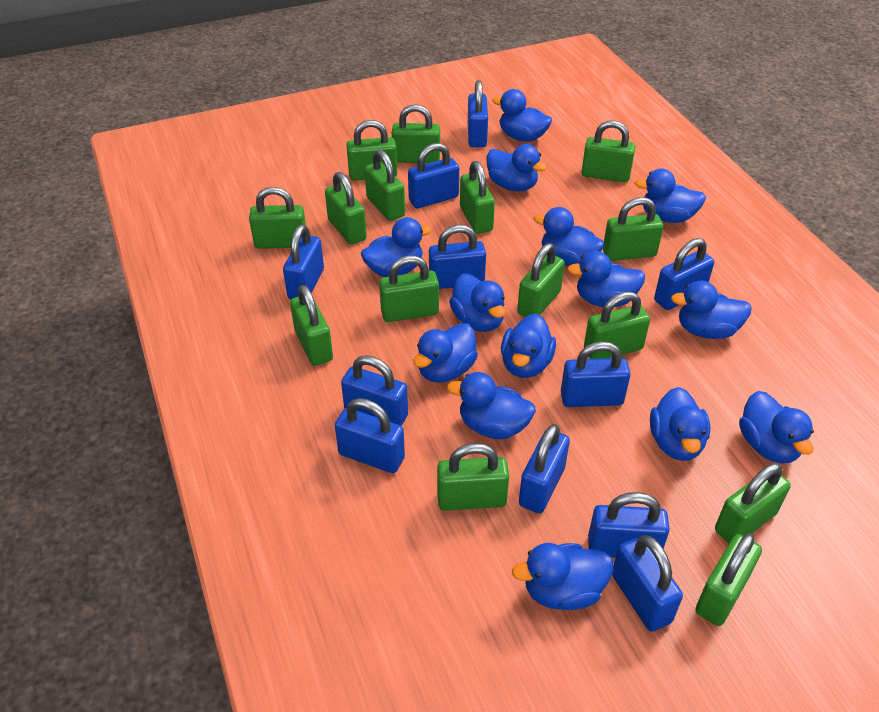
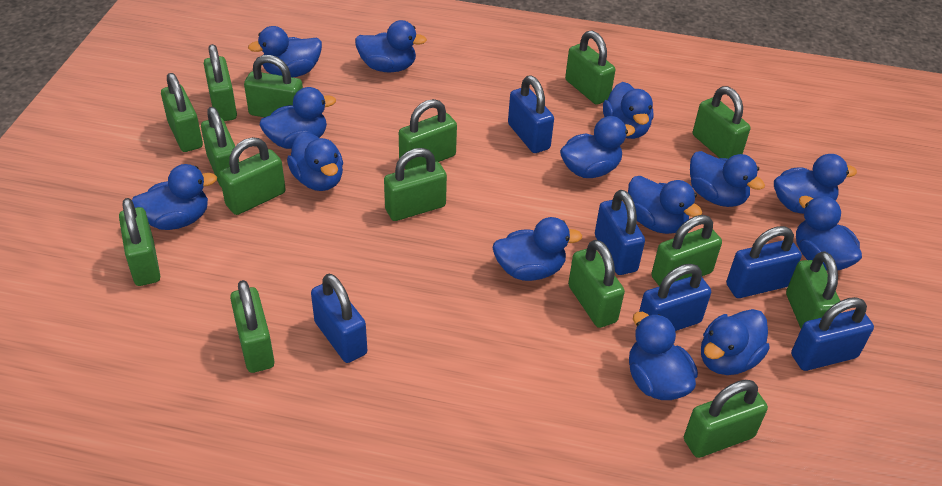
blue padlock: [283,224,324,299] [335,398,405,473] [341,355,408,426] [408,143,459,208] [429,225,486,289] [468,80,488,147] [519,424,570,513] [561,341,630,407] [588,492,670,558] [612,535,683,632] [654,238,714,310] = 11 -> [311,274,367,363] [508,76,554,153] [595,190,645,275] [639,264,711,331] [726,226,802,298] [791,297,874,371] = 6

